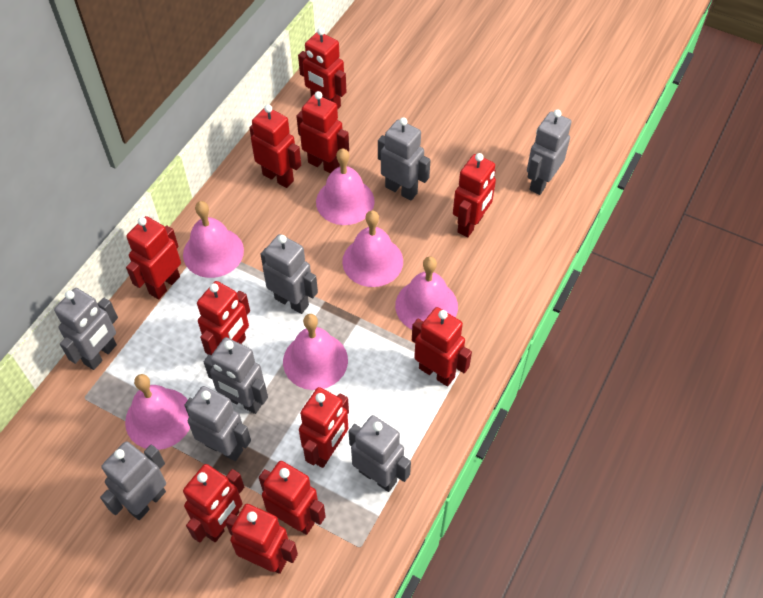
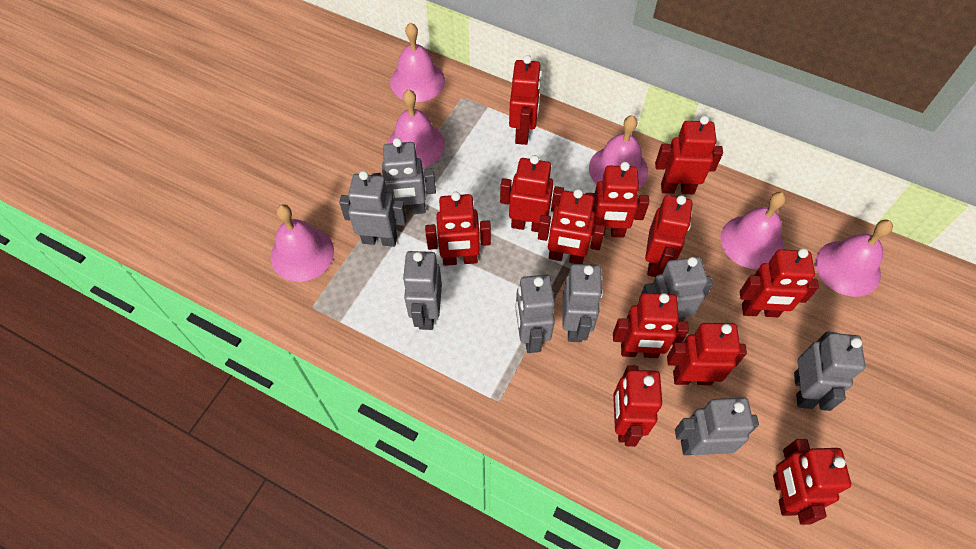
red robot: [126,216,181,299] [183,464,244,543] [197,281,250,355] [225,504,298,574] [249,104,301,188] [259,461,326,535] [296,91,349,173] [298,28,346,110] [299,387,349,468] [412,307,472,386] [453,153,496,238] = 11 -> [425,192,491,266] [500,155,564,232] [509,55,542,145] [538,189,605,264] [585,162,649,237] [613,293,689,358] [613,365,662,447] [645,195,693,277] [655,116,723,194] [667,323,747,385] [740,248,819,317] [773,439,851,525] = 12

